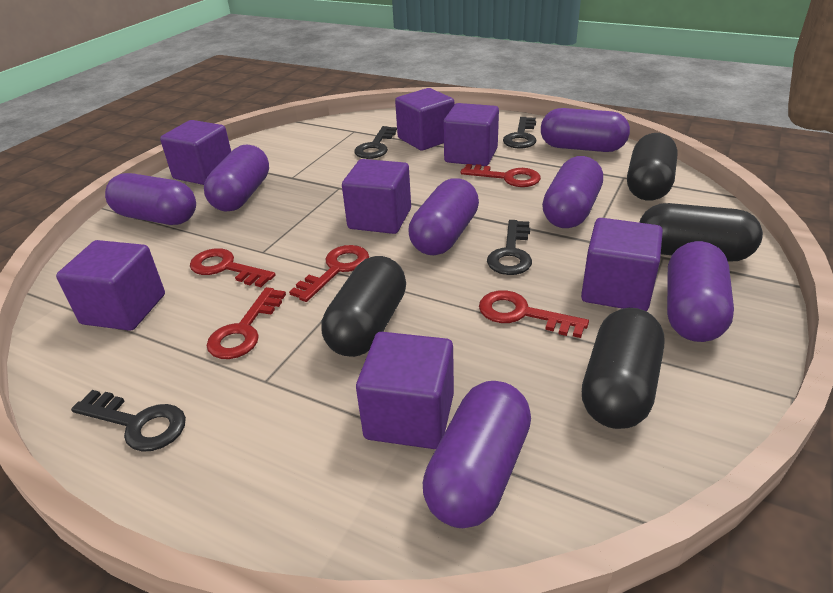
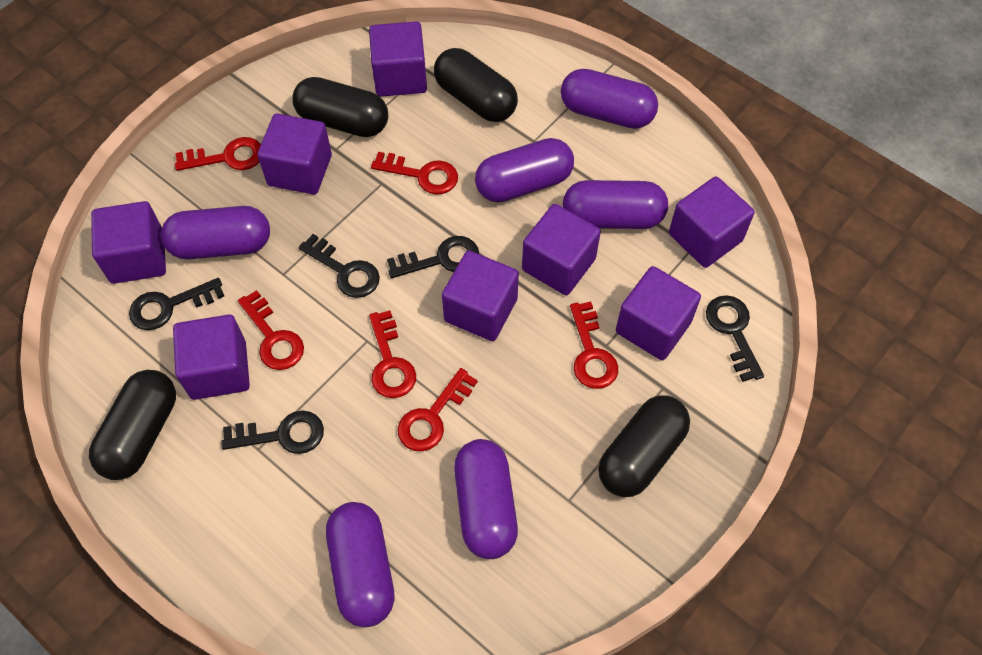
black key: [71,390,186,452] [354,126,397,159] [487,220,532,275] [503,117,536,149] = 4 -> [129,278,224,330] [221,411,324,454] [299,234,380,298] [387,236,479,278] [706,295,764,382] = 5
purple capsule: [105,173,196,225] [204,145,269,212] [408,178,479,255] [423,381,531,528] [541,108,630,152] [542,156,603,228] [667,241,734,342] = 7 -> [161,206,270,260] [326,502,395,627] [454,439,518,559] [475,138,574,203] [561,69,658,129] [563,180,668,229] = 6
purple cube: [56,240,165,331] [160,120,231,185] [342,159,411,234] [356,332,454,449] [395,88,454,151] [443,103,499,166] [581,218,663,311] = 7 -> [91,201,166,284] [173,314,250,400] [258,113,332,194] [369,21,427,97] [442,250,519,341] [522,204,601,295] [616,266,701,360] [669,176,754,268] = 8
red key: [190,248,275,287] [207,287,286,359] [289,245,369,302] [461,164,541,187] [479,290,589,338] = 5 -> [175,137,261,171] [238,290,304,370] [369,310,416,398] [371,152,458,195] [398,368,478,451] [570,301,618,389] = 6

